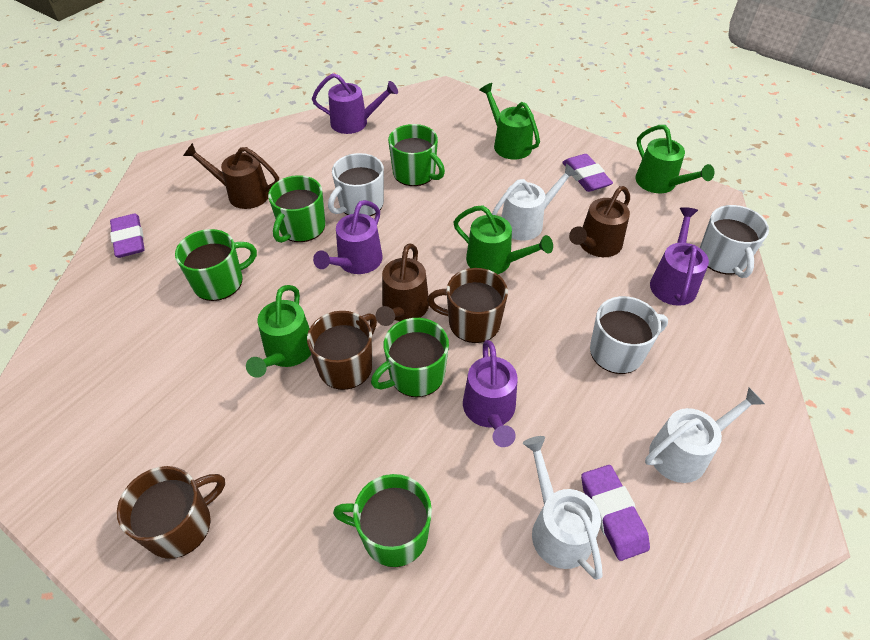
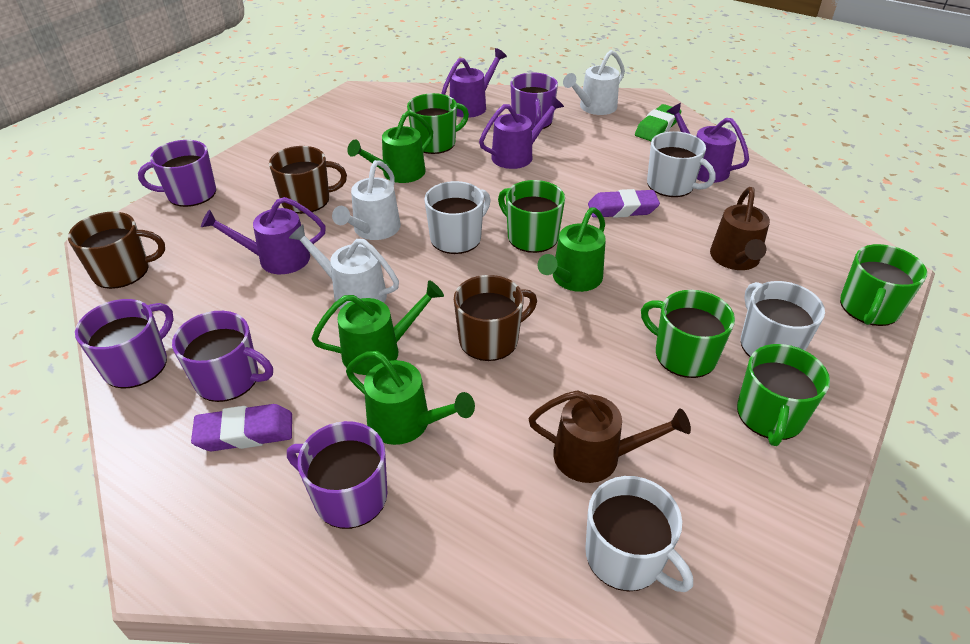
brown watering can: [183,143,279,209] [376,244,429,326] [569,186,630,257] = 3 -> [529,390,691,483] [710,187,770,270] = 2
green eraser: none = 0 -> [635,104,681,141] = 1
purple eraser: [110,214,145,258] [562,154,613,192] [581,465,650,561] = 3 -> [191,404,292,451] [588,189,660,218] = 2
purple mug: none = 0 -> [75,299,174,389] [138,140,216,207] [172,311,273,402] [287,421,387,529] [511,72,558,130] = 5
white mug: [328,153,384,216] [590,296,668,374] [700,205,769,278] = 3 -> [424,181,491,254] [585,476,693,592] [647,131,715,197] [741,281,825,357] = 4

